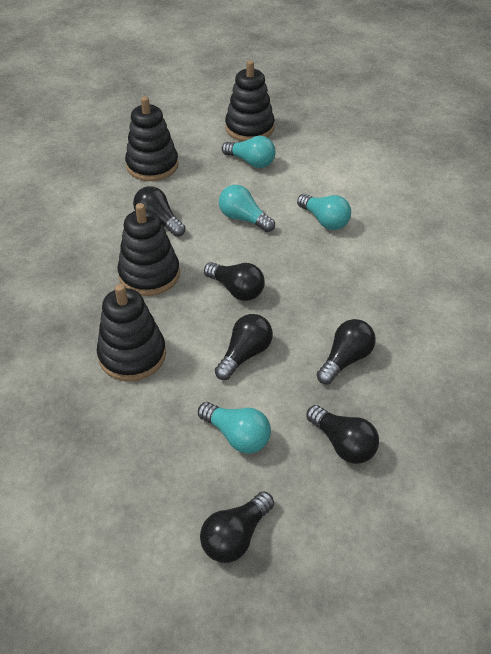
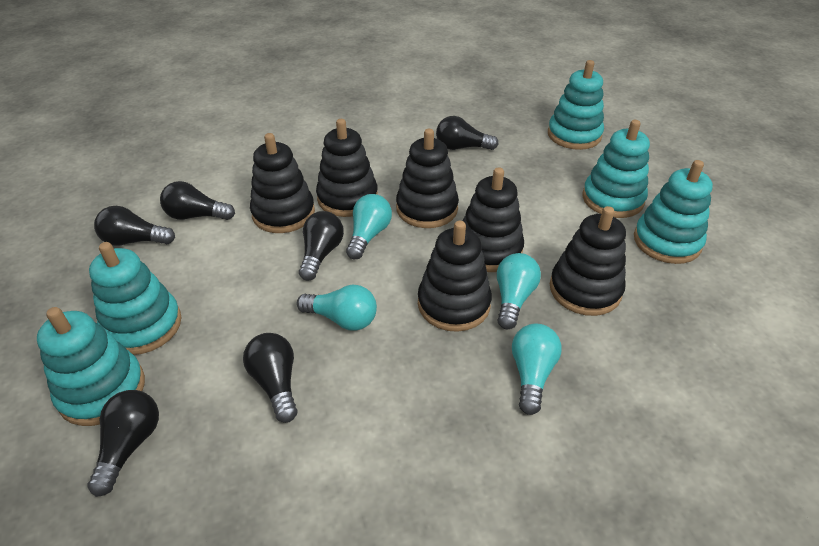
black stacking toy: [97,284,166,381] [118,203,180,296] [125,96,179,181] [225,60,275,141] = 4 -> [250,133,315,233] [316,119,378,217] [396,129,459,228] [418,221,492,332] [463,167,524,272] [550,206,626,316] = 6
turquoise stacking toy: none = 0 -> [37,307,145,426] [89,242,182,355] [548,60,604,150] [582,120,650,218] [634,160,713,264] = 5

